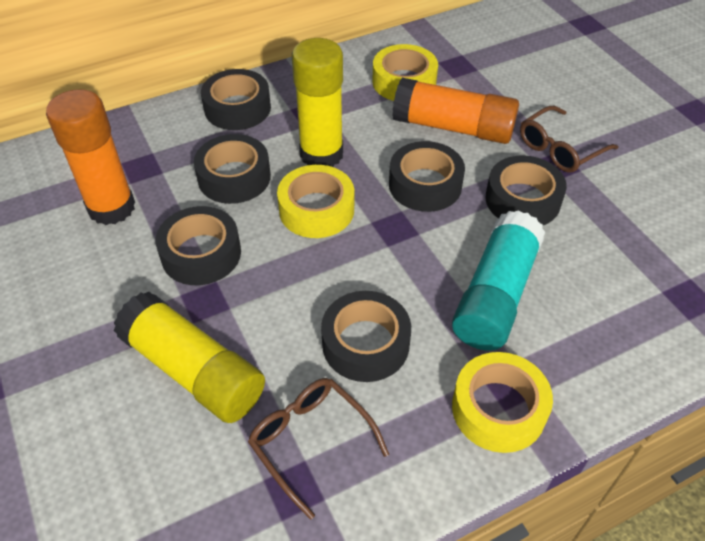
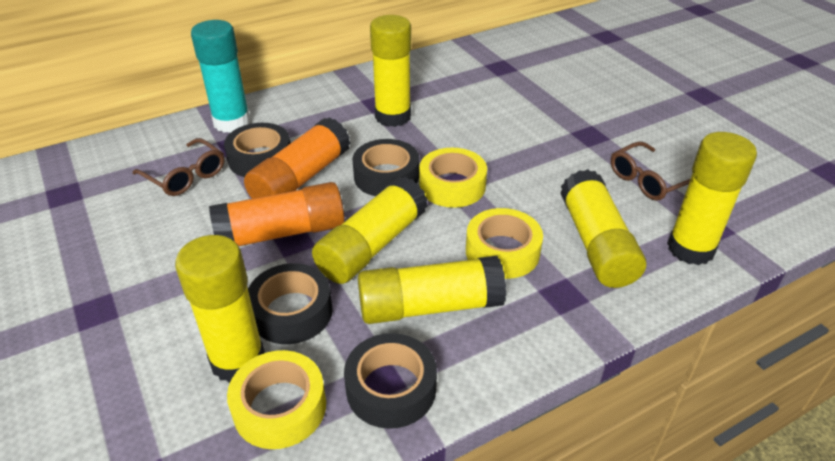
black tape: [155,206,241,285] [194,134,271,204] [201,69,271,130] [321,291,411,382] [389,141,465,212] [486,155,567,225] = 6 -> [224,123,291,177] [248,263,333,344] [344,333,437,429] [353,139,419,196] = 4
yellow glue stick: [114,292,265,423] [292,38,343,167] = 2 -> [175,235,265,383] [312,177,428,284] [358,256,506,324] [370,15,411,127] [560,169,646,288] [667,132,757,265] = 6

